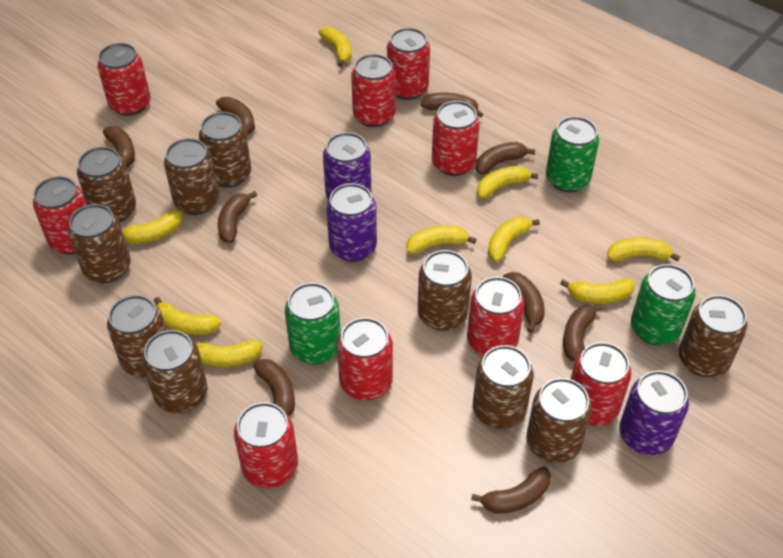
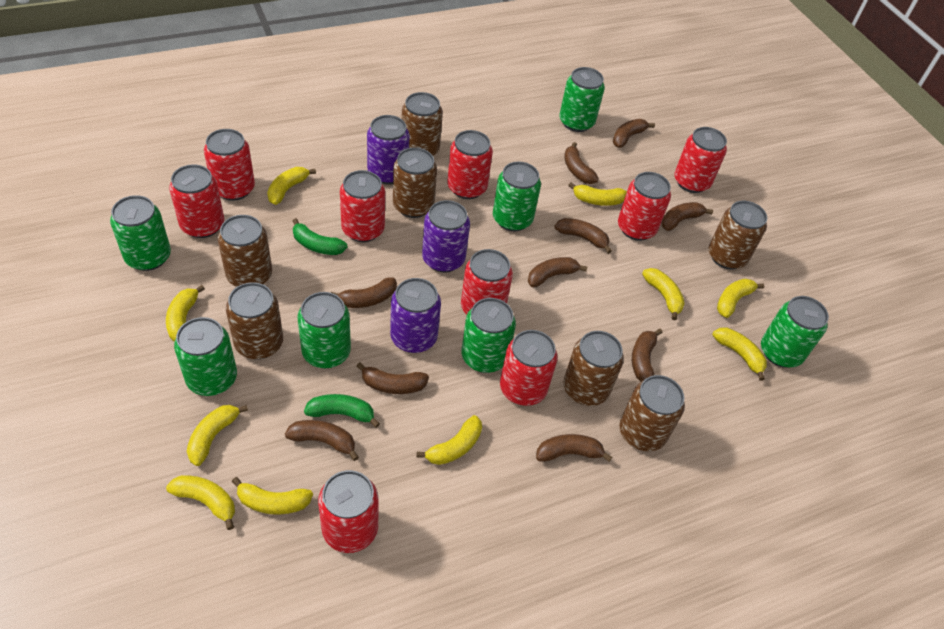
brown banana: [103,126,135,167] [216,97,255,135] [218,191,257,243] [253,359,295,416] [421,92,483,118] [471,466,551,513] [475,142,535,174] [503,272,545,333] [563,304,603,362] = 9 -> [285,420,359,461] [331,277,397,308] [357,362,429,394] [528,257,587,287] [536,434,612,462] [554,218,612,254] [564,142,599,184] [613,119,655,148] [632,329,663,382] [661,202,713,231] = 10
brown can: [68,204,131,283] [77,147,136,222] [107,295,166,377] [142,330,208,413] [164,138,219,215] [199,112,251,188] [418,250,472,331] [473,345,534,429] [527,378,592,463] [679,295,747,377] = 10 -> [218,215,272,287] [226,282,283,359] [393,147,437,218] [401,92,443,156] [563,331,624,406] [619,375,685,451] [709,201,767,270] = 7
green banana: none = 0 -> [293,218,347,255] [304,394,380,428] = 2
green can: [285,283,341,364] [546,116,599,192] [631,264,696,345] = 3 -> [110,195,171,271] [174,317,237,396] [297,292,351,368] [461,298,516,373] [493,161,541,231] [559,67,605,132] [761,296,829,368] = 7
yellow banana: [122,210,183,244] [154,297,221,335] [196,340,263,367] [318,27,352,67] [406,225,476,254] [477,166,538,199] [488,216,540,262] [560,278,635,304] [607,237,680,262] = 9 -> [166,285,205,342] [166,475,235,530] [187,405,248,466] [232,477,313,515] [267,167,316,205] [417,415,482,465] [568,183,627,206] [642,268,685,320] [713,327,767,381] [717,279,764,318] = 10

